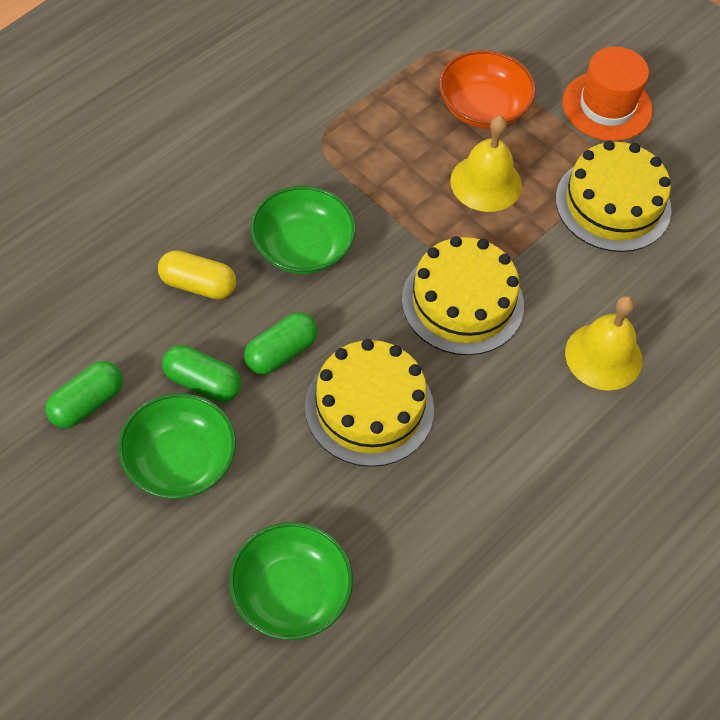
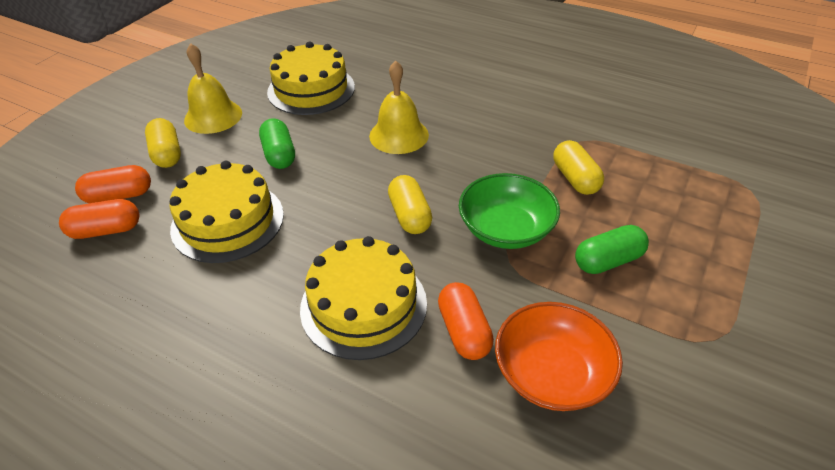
green bowl: [118,393,236,499] [229,522,353,640] [250,186,356,274] = 3 -> [459,173,560,249] = 1
green capsule: [45,361,123,428] [162,345,241,402] [244,312,318,375] = 3 -> [259,118,295,169] [575,225,649,274] = 2
orange capsule: none = 0 -> [59,199,140,239] [75,165,151,203] [438,282,494,360] = 3
orange hat: [563,46,653,141] = 1 -> none = 0
yellow capsule: [158,250,236,300] = 1 -> [145,118,181,168] [388,175,432,234] [554,140,604,195] = 3

